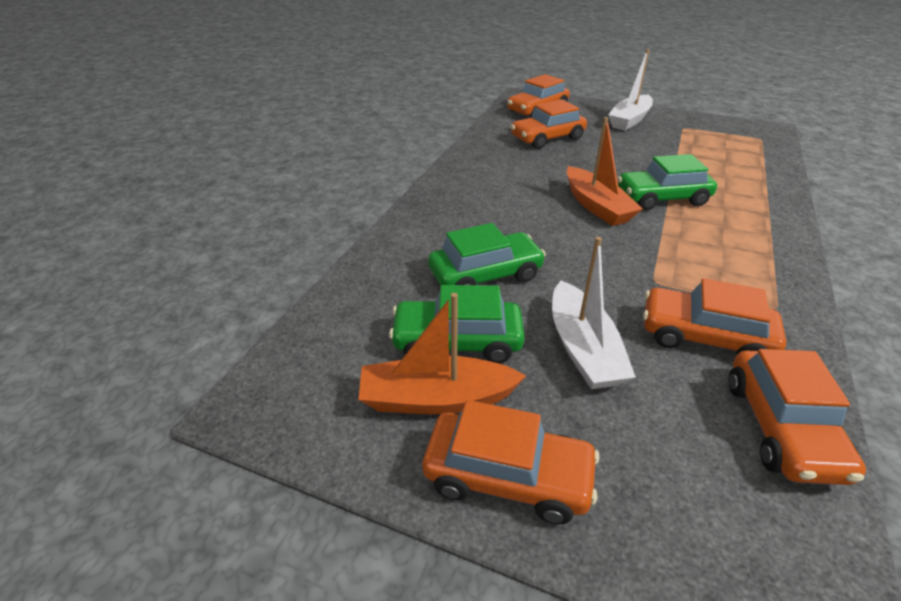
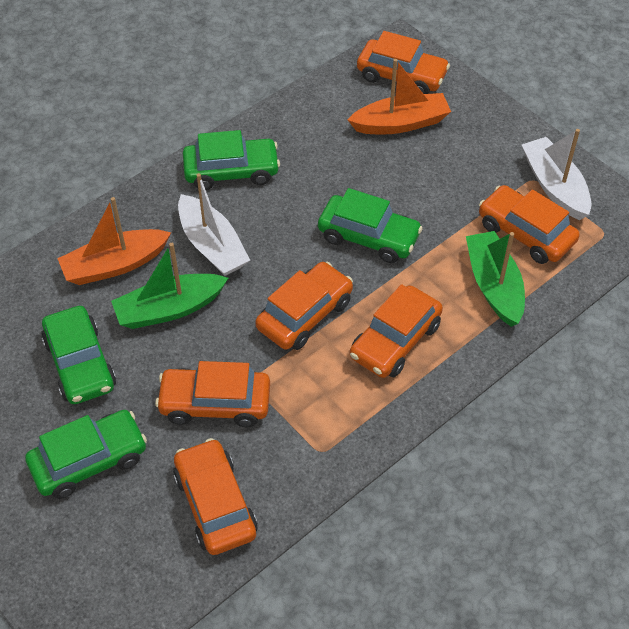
green boat: none = 0 -> [111,243,228,329] [466,231,525,327] = 2
green car: [389,285,525,363] [428,223,546,286] [617,154,717,210] = 3 -> [25,410,147,499] [41,306,116,404] [183,130,280,190] [318,188,423,263] = 4
orange car: [422,400,600,525] [507,74,570,117] [511,99,587,149] [643,278,786,354] [728,349,866,485] = 5 -> [155,361,270,427] [173,438,258,555] [255,262,353,350] [350,284,443,378] [357,31,450,94] [479,185,580,264] = 6

